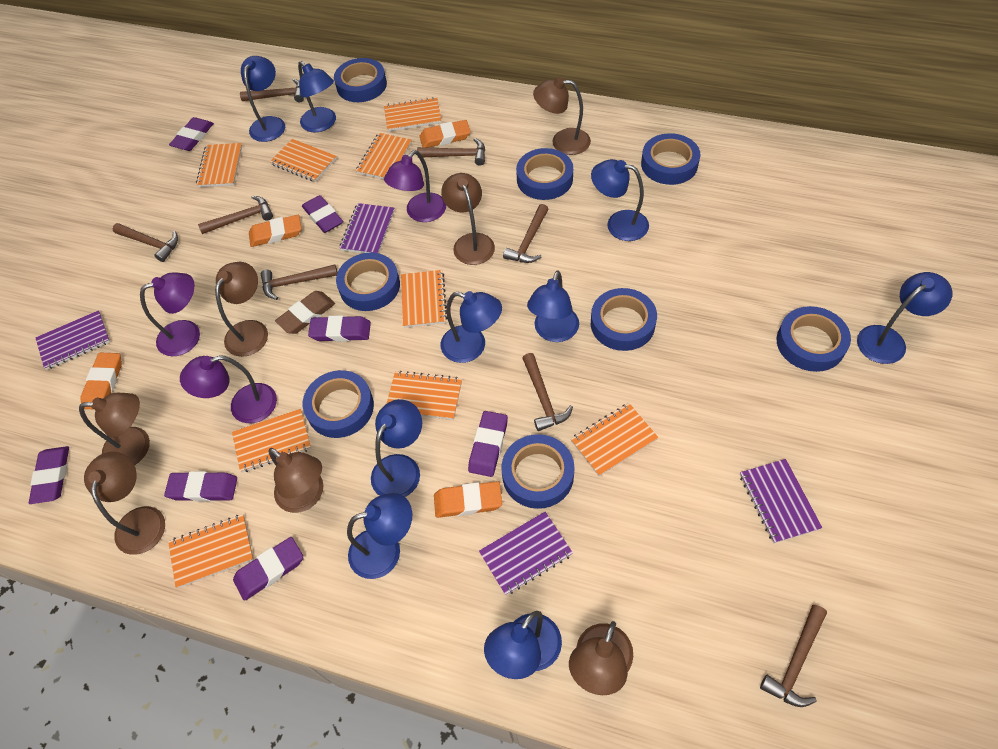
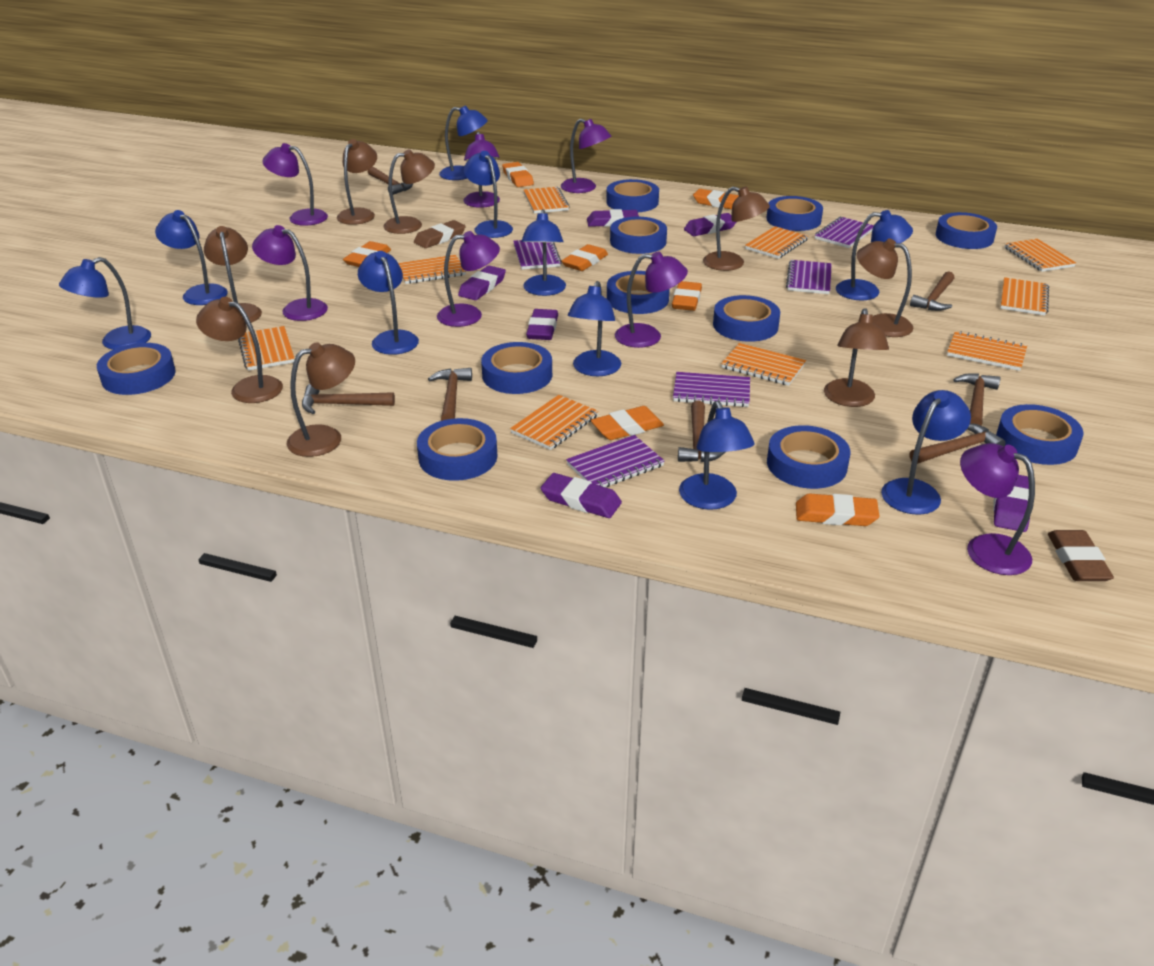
blue lamp: [241,56,285,142] [298,61,336,133] [347,493,412,579] [371,399,422,497] [441,291,502,363] [484,611,562,679] [527,271,579,342] [591,159,649,241] [857,272,952,364] = 9 -> [59,257,151,350] [155,210,228,305] [358,251,419,355] [439,106,488,180] [464,151,513,238] [521,209,566,296] [568,281,621,376] [679,401,754,510] [836,210,913,300] [881,390,971,515] = 10
blue tape: [303,370,374,438] [334,58,387,102] [336,253,400,311] [501,434,575,509] [516,148,573,200] [591,288,657,351] [641,133,701,185] [777,306,851,372] = 8 -> [97,343,176,395] [417,418,498,481] [481,342,552,394] [606,179,659,212] [607,271,670,314] [610,217,667,254] [713,295,780,342] [767,196,823,231] [767,425,850,489] [936,212,997,249] [996,404,1084,465] = 11
brown eraser: [275,291,335,334] = 1 -> [414,220,466,248] [1048,530,1114,581] = 2
brown hammer: [113,223,178,262] [198,196,273,234] [240,79,304,102] [261,264,338,300] [417,138,485,165] [503,204,548,263] [522,353,573,431] [760,605,827,707] = 8 -> [302,384,395,414] [368,166,414,195] [428,368,472,421] [678,401,726,462] [910,271,954,311] [910,423,1006,464] [953,373,1001,425] = 7
brown lamp: [79,393,150,465] [84,452,165,555] [215,262,268,357] [268,448,323,513] [441,173,495,265] [533,77,591,155] [569,621,633,695] = 7 -> [196,297,283,403] [204,226,262,323] [287,342,355,457] [337,139,377,225] [383,149,435,234] [703,186,770,271] [824,308,889,407] [856,238,914,337] = 8
orange eraser: [80,353,122,409] [249,215,301,247] [419,120,471,148] [434,481,502,518] = 4 -> [343,241,391,267] [502,162,534,187] [561,244,608,271] [591,406,664,440] [672,281,702,311] [693,189,739,209] [796,493,879,526] = 7
purple eraser: [29,446,69,504] [164,471,237,502] [169,117,214,151] [233,537,303,601] [302,195,343,233] [308,315,371,342] [468,411,508,477] = 7 -> [458,265,506,300] [526,309,558,340] [541,473,622,518] [587,209,639,227] [684,213,736,236] [993,475,1030,532] = 6
purple lamp: [140,272,200,356] [180,356,277,423] [384,150,446,222] = 3 -> [252,225,328,321] [262,143,328,226] [437,231,500,327] [463,132,500,208] [561,119,611,193] [615,251,688,348] [960,443,1035,575] = 7
purple notebook: [35,310,110,370] [340,203,395,253] [479,512,573,595] [740,459,822,543] = 4 -> [513,240,562,270] [566,435,665,487] [673,372,750,407] [786,260,832,294] [815,217,874,248] = 5

